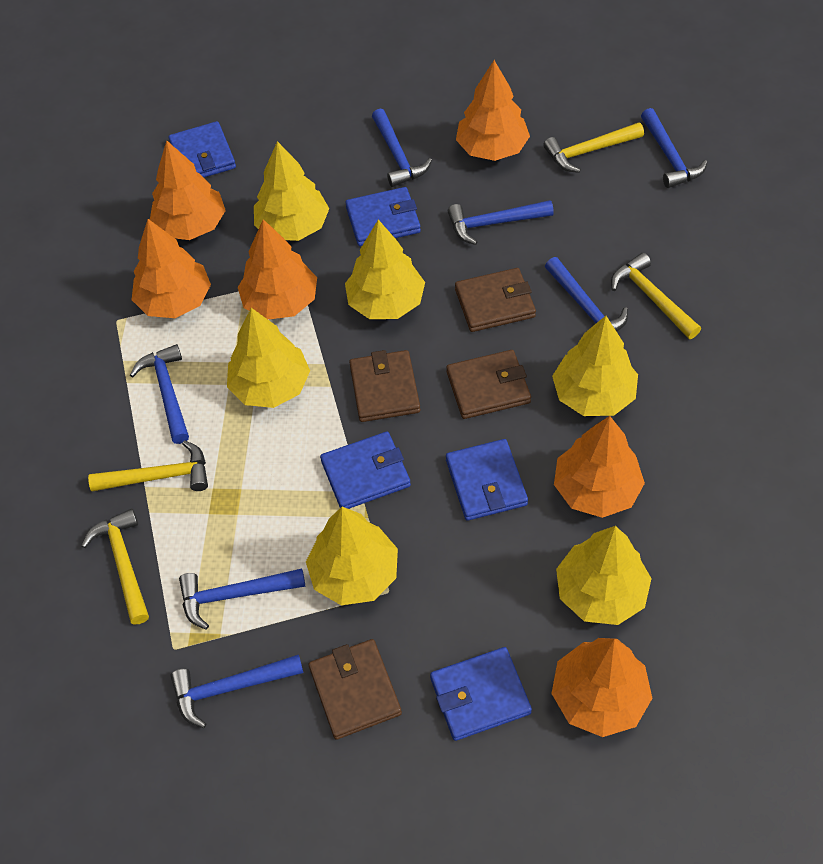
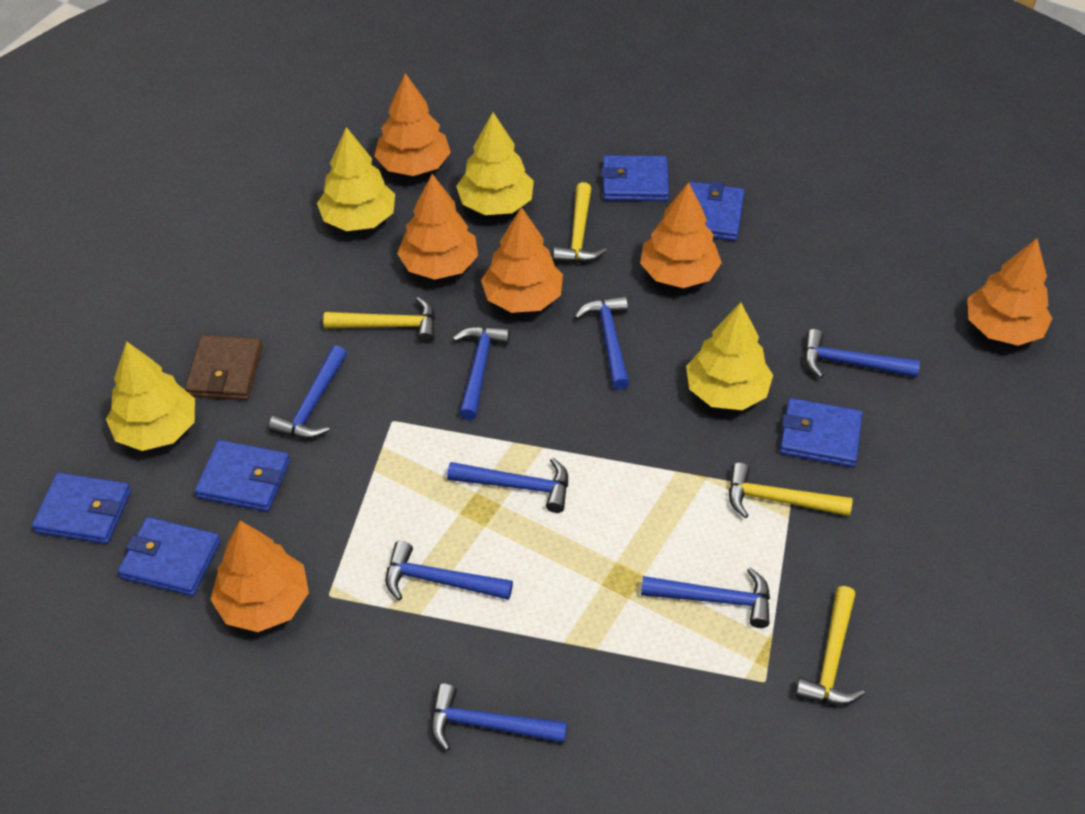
blue hammer: [130,344,189,444] [170,655,303,728] [179,569,305,630] [372,109,432,187] [448,200,554,245] [545,257,628,332] [641,108,707,188] = 7 -> [269,345,347,439] [386,541,513,601] [431,684,567,751] [447,458,568,513] [453,326,510,420] [575,296,630,390] [641,568,770,628] [804,329,920,378] = 8
blue wallet: [169,121,236,177] [320,432,411,509] [345,187,421,246] [430,647,532,741] [446,439,528,521] = 5 -> [32,473,131,544] [118,517,221,596] [195,440,290,512] [601,155,669,201] [689,181,745,241] [780,398,863,467] = 6
brown wallet: [309,639,402,740] [349,350,420,422] [446,350,531,419] [455,268,536,332] = 4 -> [185,335,262,400] = 1
yellow tree: [227,308,310,408] [254,141,329,241] [306,507,398,605] [345,220,425,319] [552,316,638,416] [556,526,652,625] = 6 -> [106,341,195,451] [317,127,395,231] [456,112,534,215] [686,303,773,410] = 4

